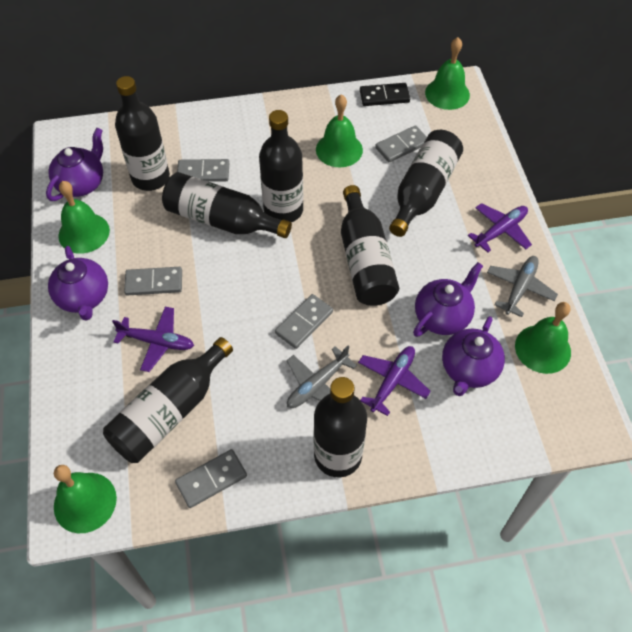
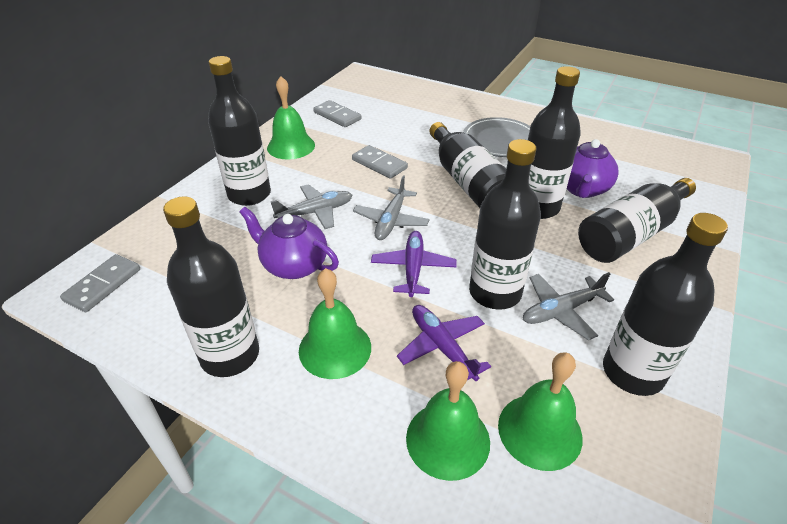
black domino: [360,83,410,106] = 1 -> none = 0
green bell: [54,465,117,533] [58,181,110,254] [316,95,363,167] [425,37,470,110] [515,302,571,374] = 5 -> [267,76,315,160] [299,268,371,379] [406,361,490,481] [498,352,583,471] = 4
grey domino: [124,267,182,295] [175,449,247,508] [177,159,229,182] [275,294,333,349] [375,125,427,162] = 5 -> [60,254,140,312] [313,100,361,127] [352,145,408,179] = 3
grey plane: [286,346,357,408] [487,256,558,317] = 2 -> [271,184,352,229] [353,175,430,240] [523,272,614,340] = 3
grey plate: none = 0 -> [463,117,530,157] = 1
purple plane: [112,307,194,372] [358,346,431,416] [468,203,532,252] = 3 -> [371,231,457,297] [397,305,491,381] = 2
purple teapot: [46,128,103,201] [48,246,108,321] [413,262,483,337] [442,316,505,396] = 4 -> [239,207,339,279] [567,139,619,198] = 2

